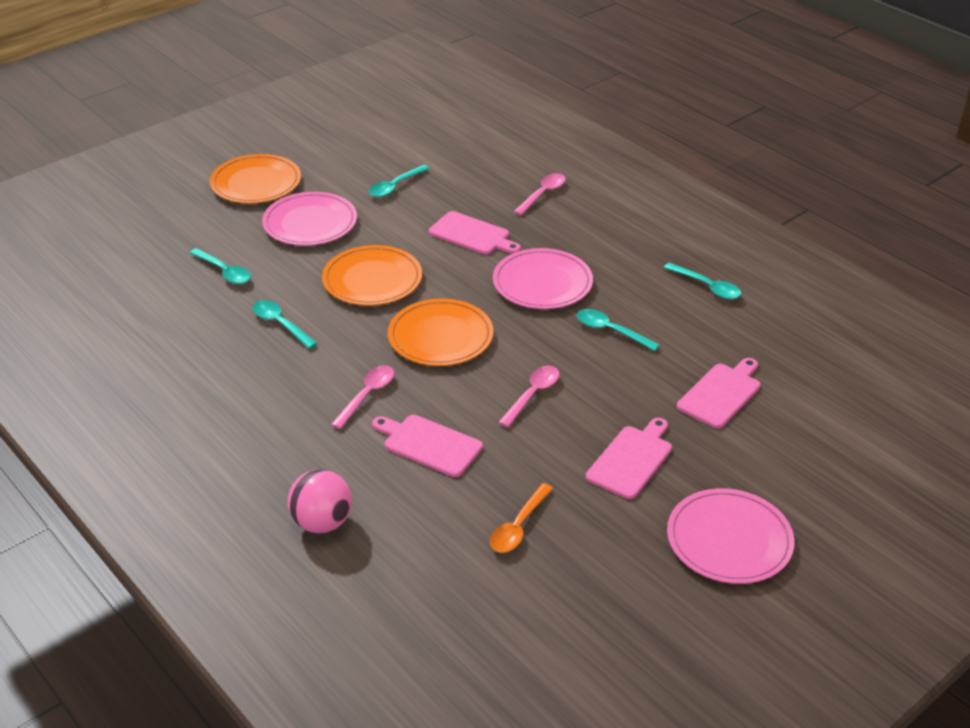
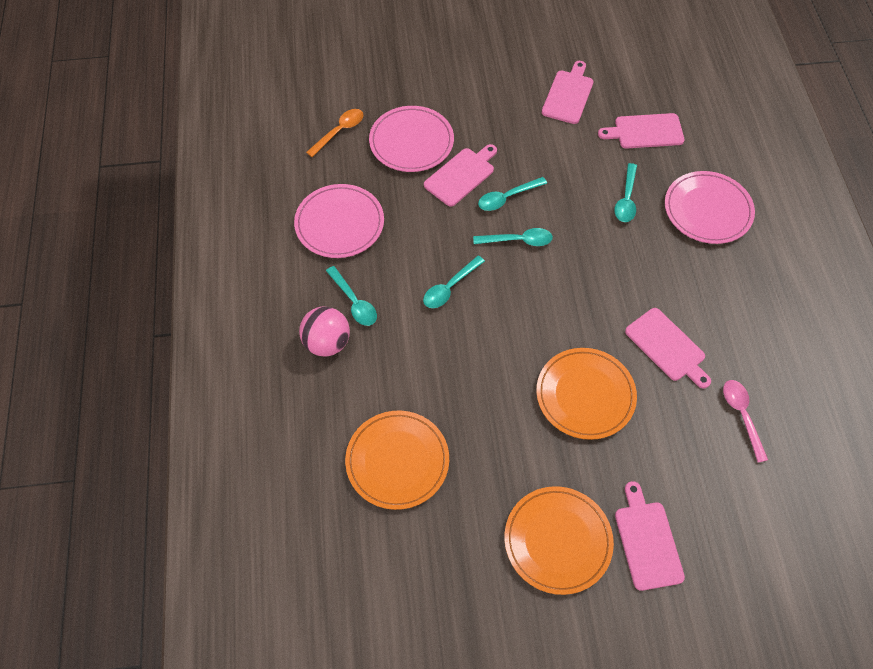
pink cutting board: [372,415,483,477] [429,211,521,255] [586,418,672,499] [677,358,761,428] = 4 -> [424,144,497,207] [542,61,593,124] [598,113,685,149] [615,481,685,591] [625,308,711,388] = 5
pink spoon: [331,365,394,429] [498,366,560,427] [514,173,566,215] = 3 -> [723,380,768,463] = 1

